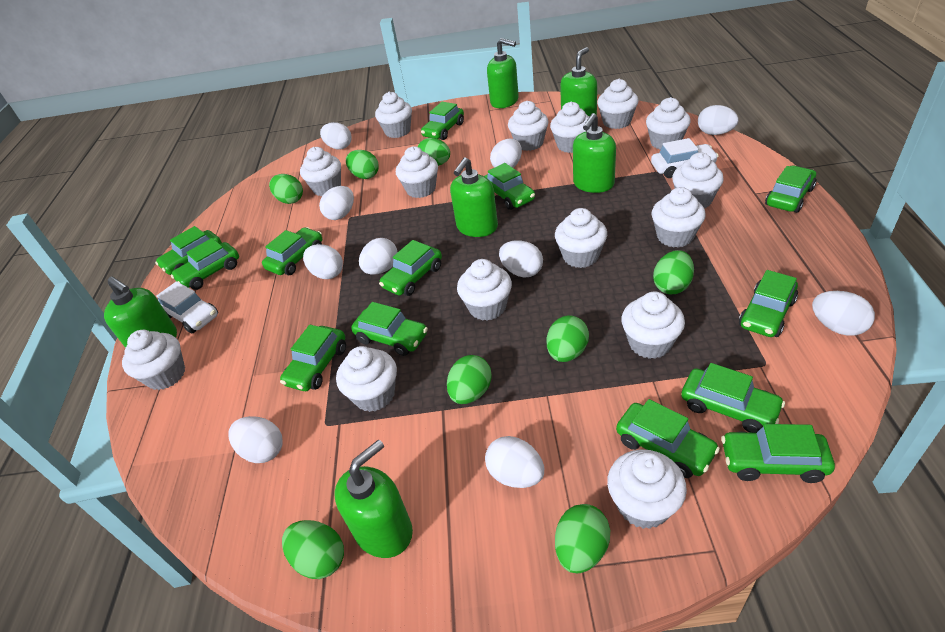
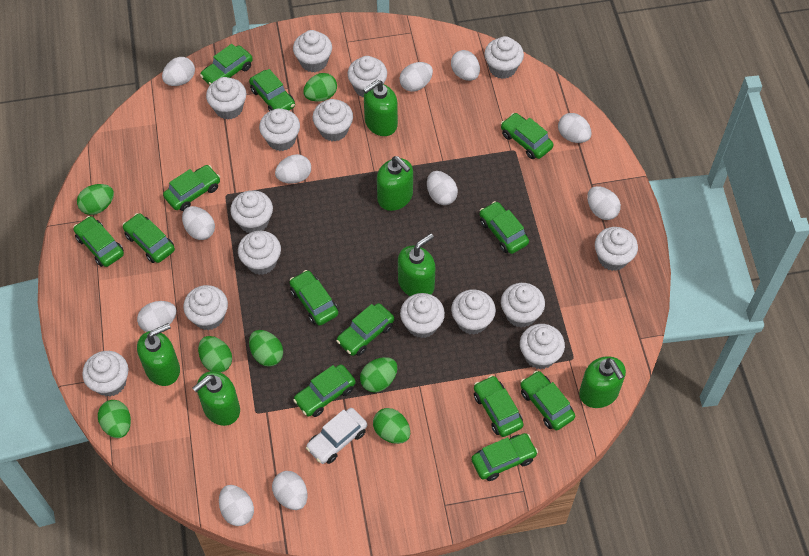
green egg: [269,174,303,204] [282,520,344,579] [346,150,379,179] [418,138,450,166] [447,355,492,404] [547,315,589,362] [555,504,610,573] [653,250,694,294] = 8 -> [77,184,114,215] [98,400,131,438] [198,336,232,373] [249,330,283,367] [303,73,337,102] [360,357,397,392] [373,408,410,444] = 7
white car: [156,281,218,333] [651,138,719,178] = 2 -> [306,408,367,464] = 1
white egg: [229,416,283,463] [303,244,343,279] [319,186,354,220] [320,122,352,150] [359,238,398,275] [485,436,544,488] [490,139,522,168] [499,240,543,277] [698,105,739,135] [812,291,875,336] = 10 -> [137,301,176,332] [162,57,195,86] [182,206,215,240] [219,485,254,526] [272,471,307,510] [275,154,311,184] [399,62,433,92] [427,171,458,205] [451,50,480,81] [558,113,592,143] [587,186,621,220] = 11

